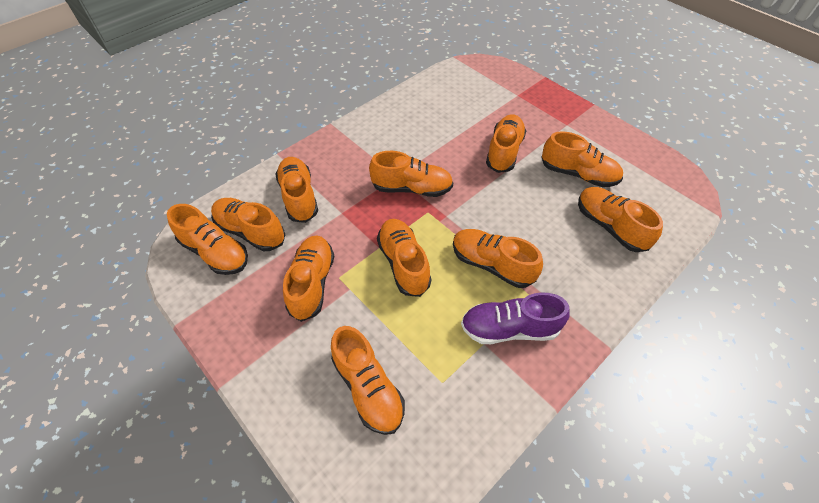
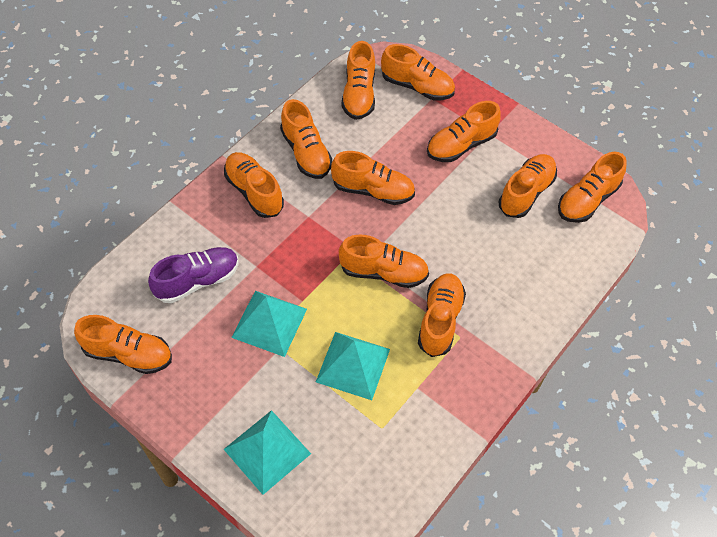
turquoise pyramid: none = 0 -> [224,410,311,495] [231,291,307,357] [316,332,390,400] = 3

